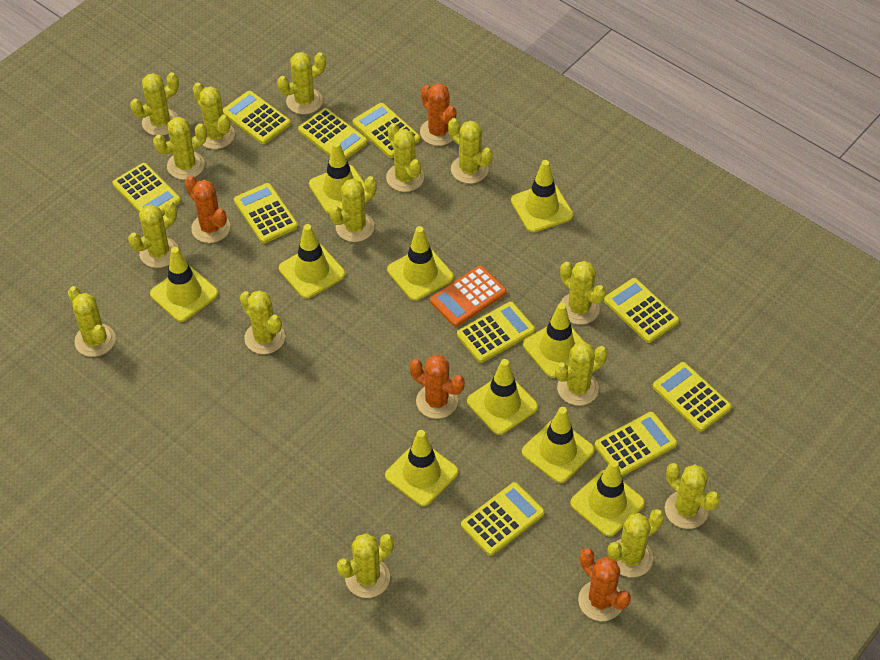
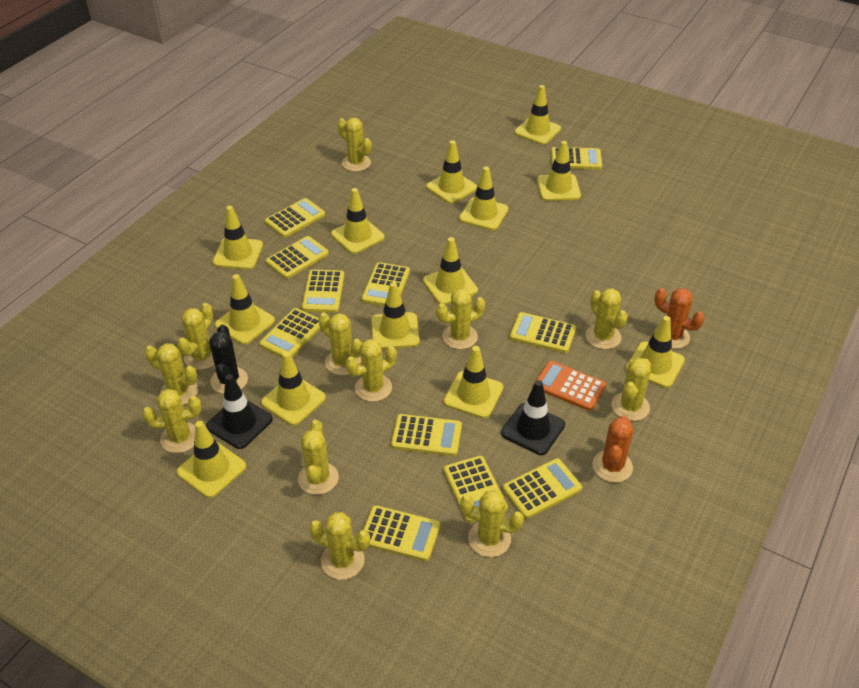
black cactus: none = 0 -> [209,325,248,394] = 1
black traffic cone: none = 0 -> [206,374,273,449] [501,380,565,455] = 2
orange cactus: [185,176,230,243] [410,355,465,419] [420,83,456,146] [578,548,631,621] = 4 -> [592,416,633,483] [654,288,705,349] = 2
yellow cactus: [68,286,116,357] [128,201,179,268] [130,72,179,136] [153,117,207,180] [193,82,235,149] [240,290,285,354] [277,52,326,114] [329,176,377,242] [337,533,394,598] [386,123,424,192] [448,118,493,184] [555,342,607,406] [560,261,606,325] [608,509,664,577] [665,463,720,529] = 15 -> [142,389,201,453] [145,344,198,405] [177,303,215,370] [298,420,339,495] [309,512,370,580] [318,312,363,375] [337,118,372,172] [346,339,397,402] [436,289,485,349] [460,490,524,557] [586,288,628,349] [612,358,651,421] = 12
yellow calculator: [113,163,181,214] [223,91,291,144] [234,183,298,243] [298,108,368,159] [353,103,420,158] [457,302,535,363] [461,482,545,556] [595,412,677,476] [604,278,679,343] [653,362,732,432] = 10 -> [259,308,320,357] [265,198,325,238] [266,236,329,279] [302,270,345,313] [362,262,410,306] [363,505,440,561] [391,414,462,456] [444,456,508,523] [503,458,582,519] [510,312,576,353] [551,147,602,169] = 11
yellow traffic cone: [150,247,218,322] [279,224,345,299] [309,141,365,214] [385,430,458,506] [387,226,454,301] [467,359,538,435] [511,160,573,233] [522,407,595,483] [523,303,584,378] [570,460,645,537] = 10 -> [177,421,246,498] [213,206,263,270] [215,274,275,345] [261,351,326,426] [331,188,385,254] [371,282,420,349] [423,237,478,305] [426,140,477,204] [443,346,503,418] [459,166,509,230] [514,85,561,145] [537,141,581,201] [626,316,685,388] = 13

